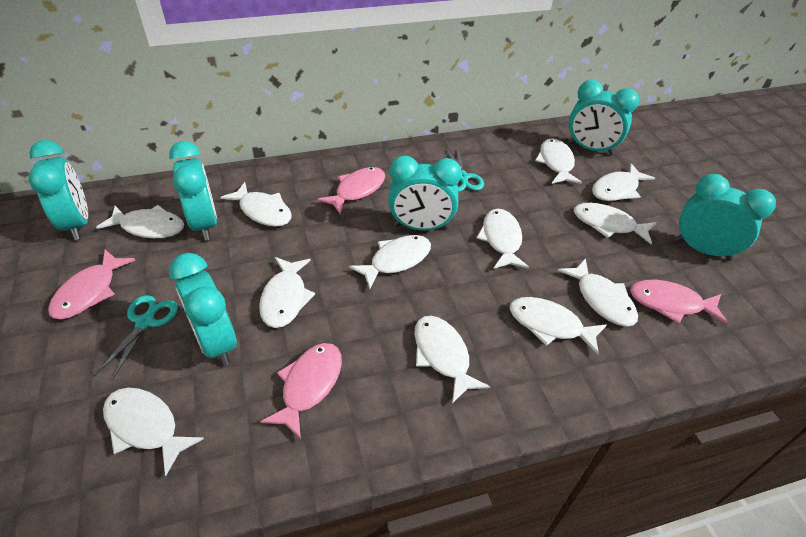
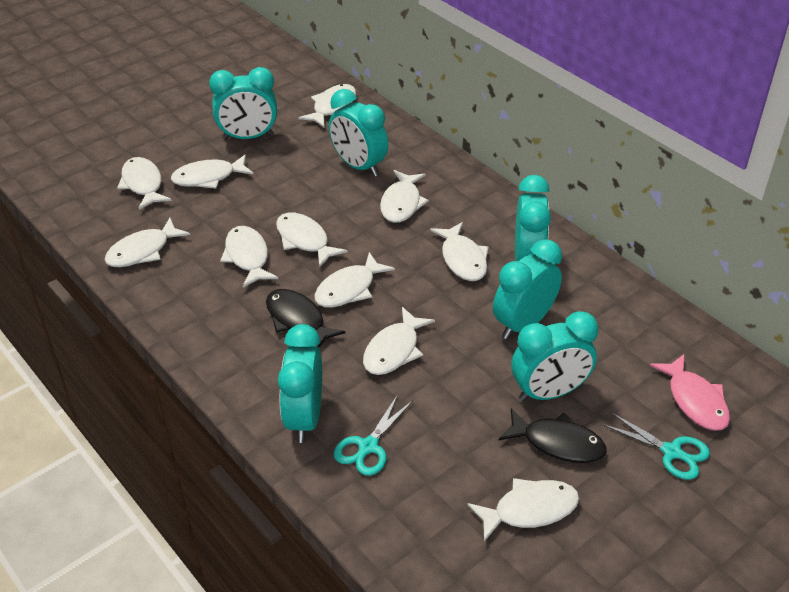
black fish: none = 0 -> [266,289,345,348] [499,408,607,463] = 2
pink fish: [48,250,135,319] [260,343,342,440] [317,167,385,215] [630,280,728,324] = 4 -> [650,354,730,431] = 1
white fish: [96,205,184,238] [103,388,204,476] [220,182,292,227] [259,257,315,328] [349,235,431,289] [414,316,490,403] [476,209,529,269] [510,297,607,355] [535,139,582,184] [558,258,638,327] [574,203,656,244] [592,163,655,201] = 12 -> [104,218,190,267] [117,157,172,210] [171,154,254,188] [220,226,278,288] [276,213,348,268] [299,84,356,128] [314,252,395,308] [363,307,435,375] [380,170,429,223] [430,222,489,281] [467,478,579,542] = 11

